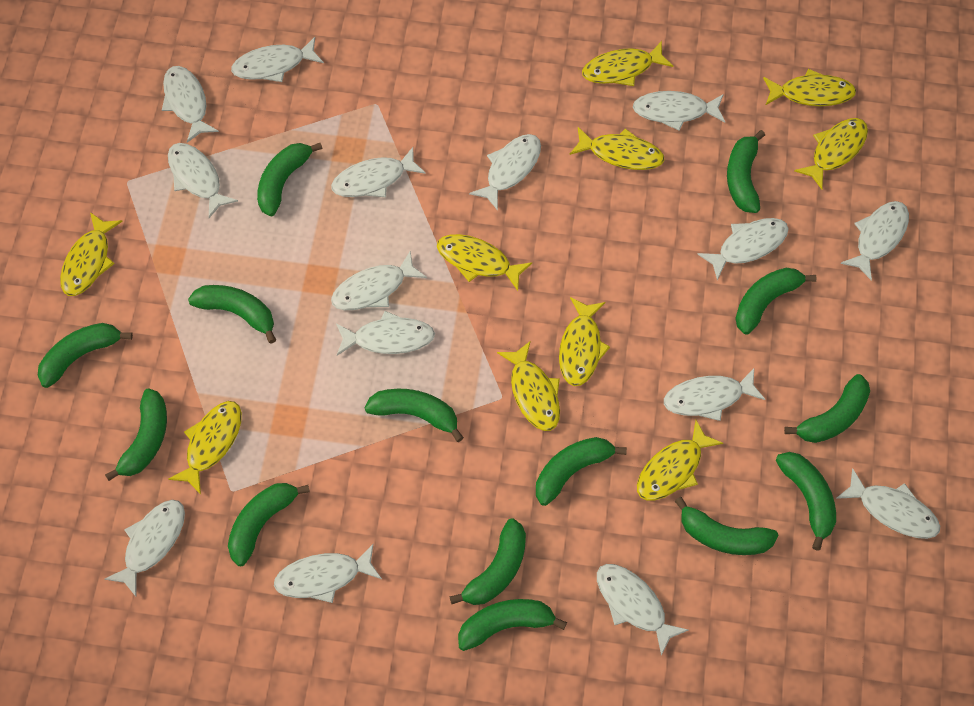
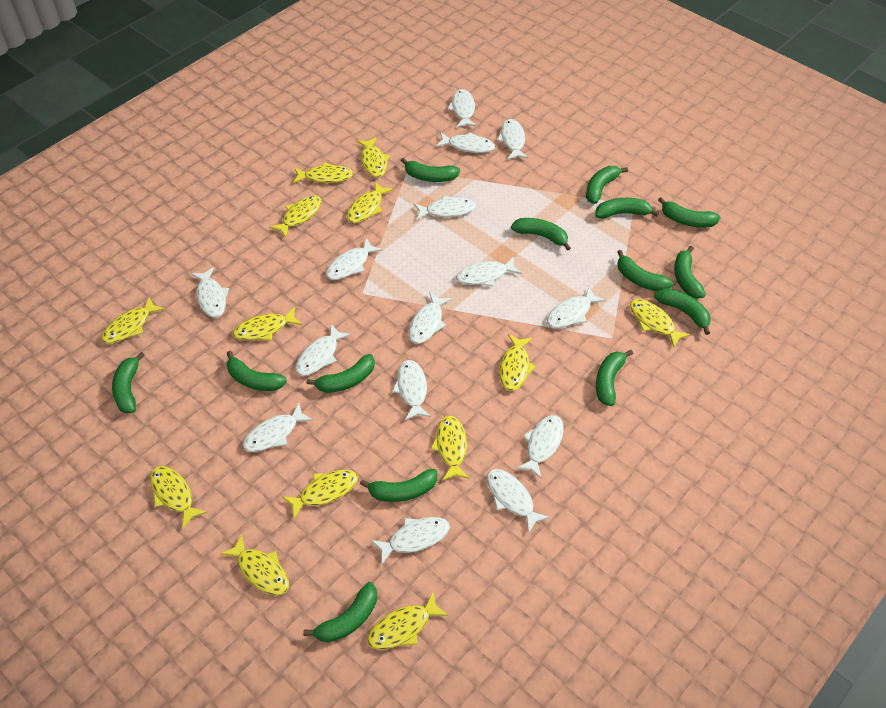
yellow fish: [60,212,123,296] [168,401,242,494] [437,234,532,291] [497,341,560,431] [559,297,610,386] [569,127,665,170] [582,41,673,86] [637,420,723,500] [763,69,856,106] [795,118,868,189] = 10 -> [101,297,165,344] [150,466,207,528] [220,534,289,595] [233,307,302,341] [269,195,322,238] [282,470,358,519] [293,162,354,183] [347,182,393,223] [356,137,390,177] [367,592,449,650] [430,415,469,481] [500,334,536,391] [630,299,691,347] = 13

